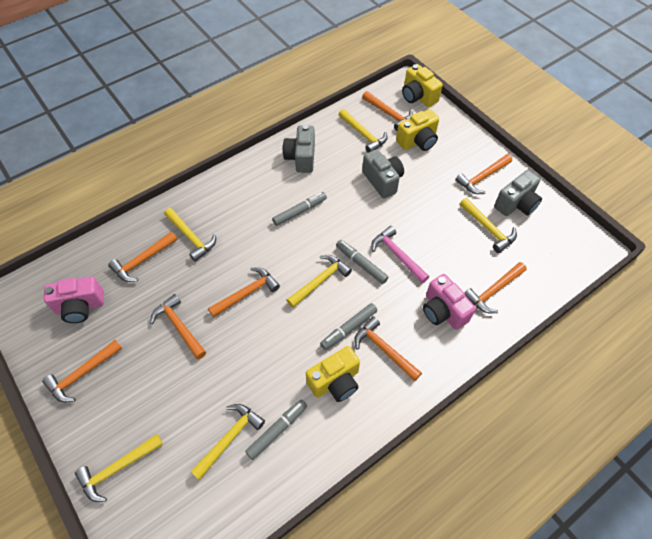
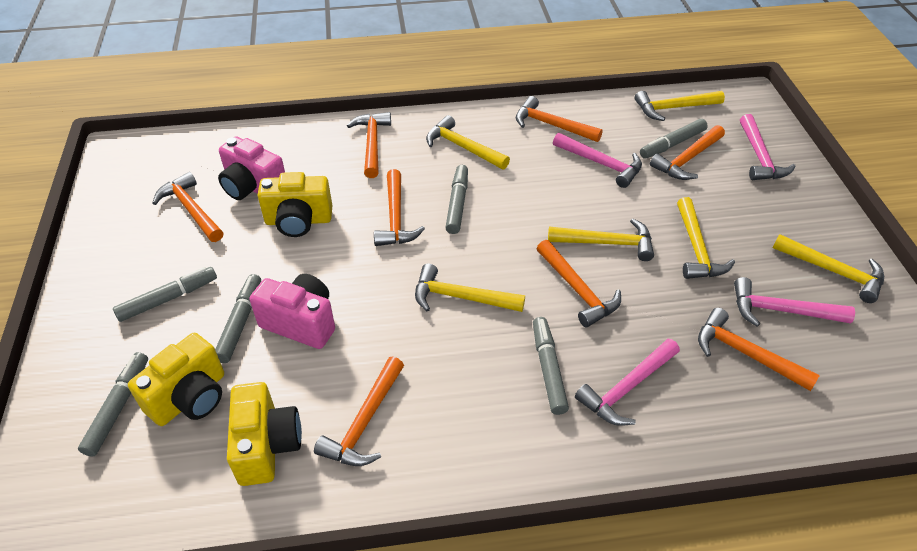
grey camera: [283,125,315,173] [362,149,404,199] [494,170,542,216] = 3 -> none = 0
grey marker: [245,400,307,460] [272,192,327,226] [320,303,378,350] [336,240,389,284] = 4 -> [78,352,148,457] [113,267,217,322] [215,274,261,363] [445,165,468,234] [533,317,569,415] [640,119,708,158] = 6
pink hammer: [371,226,429,283] = 1 -> [553,133,642,188] [575,339,680,426] [734,277,855,327] [740,114,796,180] = 4

